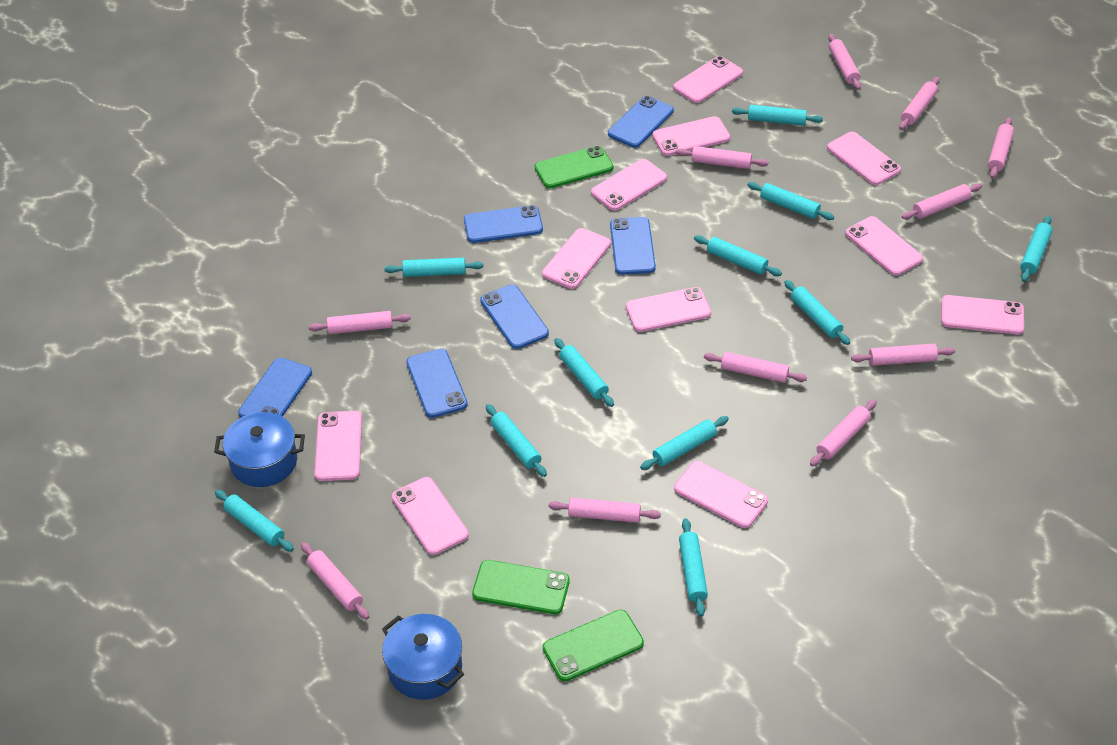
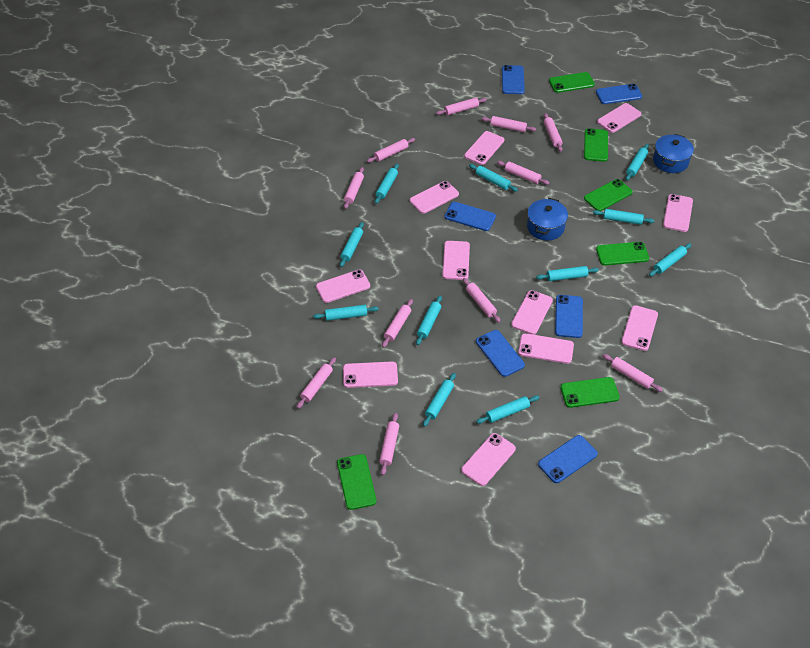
green phone: [472,560,570,614] [535,146,613,188] [543,610,644,681] = 3 -> [337,454,376,510] [549,72,595,93] [560,377,620,408] [584,128,608,162] [584,179,633,211] [596,242,649,266] = 6

